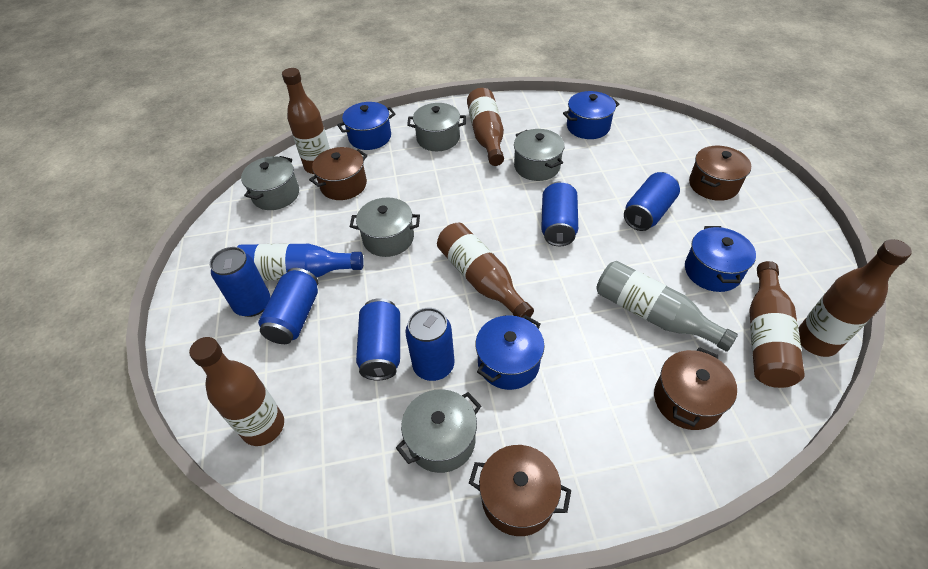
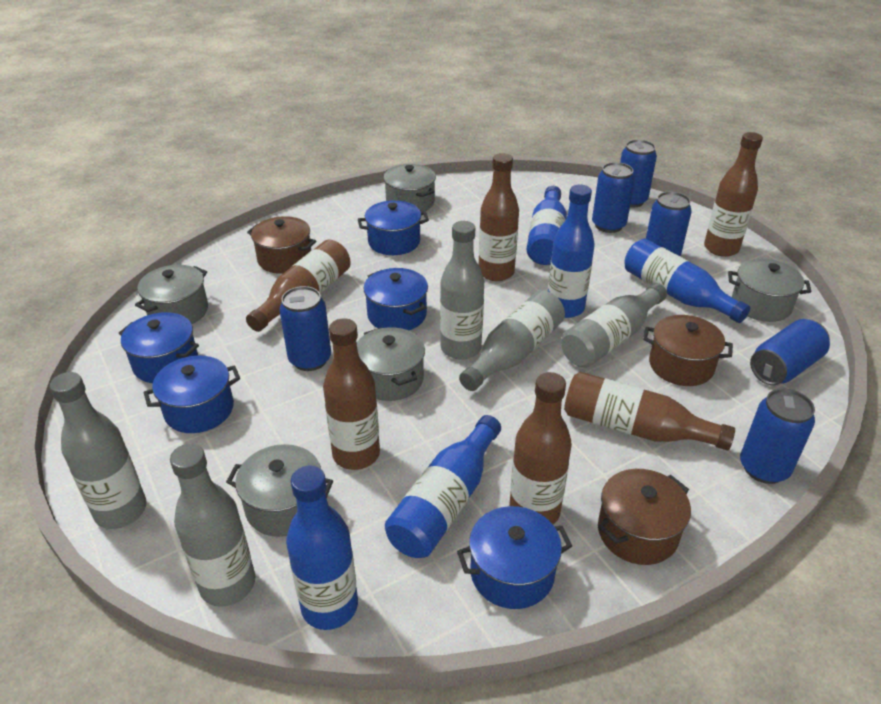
blue bottle: [237,244,364,281] = 1 -> [286,466,358,630] [385,415,501,558] [527,186,567,265] [548,185,595,318] [624,239,750,323] = 5
blue pot: [337,102,396,150] [475,315,544,390] [563,91,619,139] [685,226,756,292] = 4 -> [119,312,199,383] [144,356,240,433] [358,200,429,255] [363,268,428,331] [457,506,572,609] = 5
brown pot: [309,147,368,200] [469,445,571,536] [654,347,737,430] [689,146,751,201] = 4 -> [247,216,316,274] [598,469,691,565] [643,315,733,386] = 3
grey bottle: [596,261,738,352] = 1 -> [50,372,147,529] [170,444,255,607] [440,221,484,360] [459,290,565,391] [561,283,667,368] = 5

